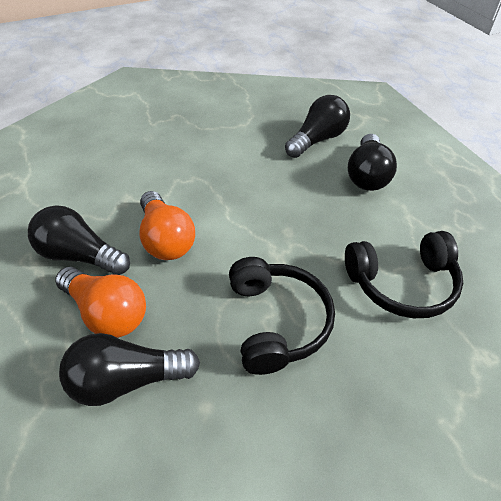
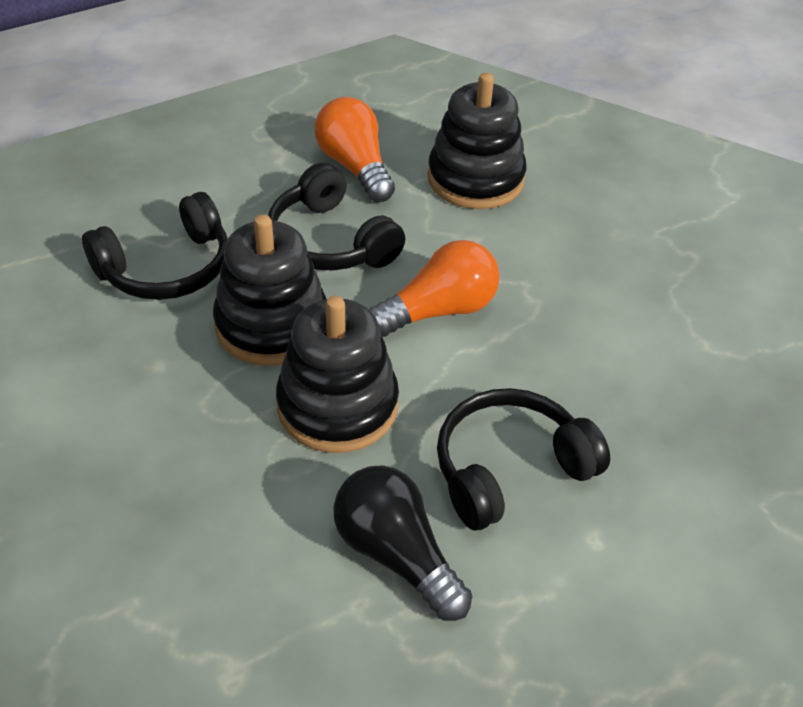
black headphones: [229,257,335,375] [345,231,463,318] = 2 -> [82,192,228,300] [268,163,405,271] [437,388,610,530] = 3
black light bulb: [28,205,130,275] [59,333,200,406] [285,95,350,158] [348,134,397,191] = 4 -> [333,465,472,621] = 1
black stacking toy: none = 0 -> [213,214,326,366] [276,296,399,453] [428,73,527,209] = 3

